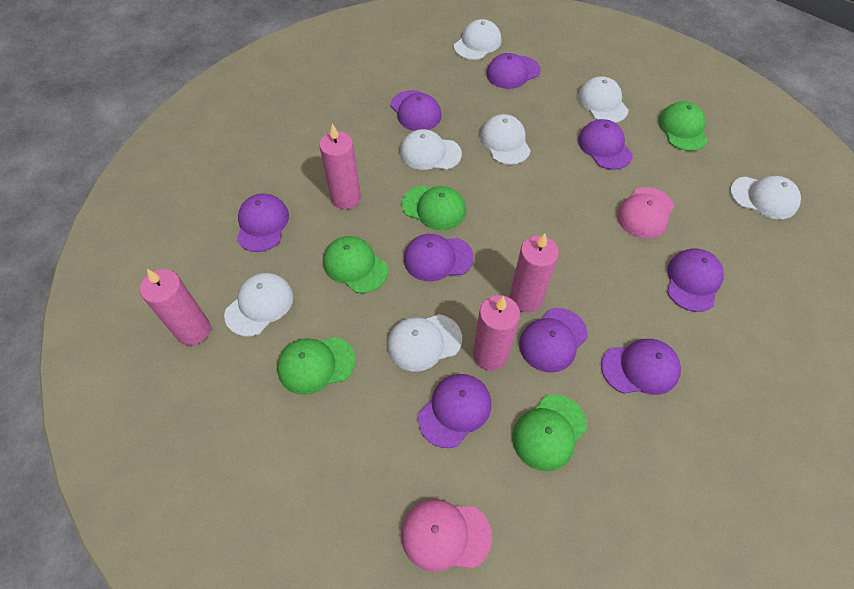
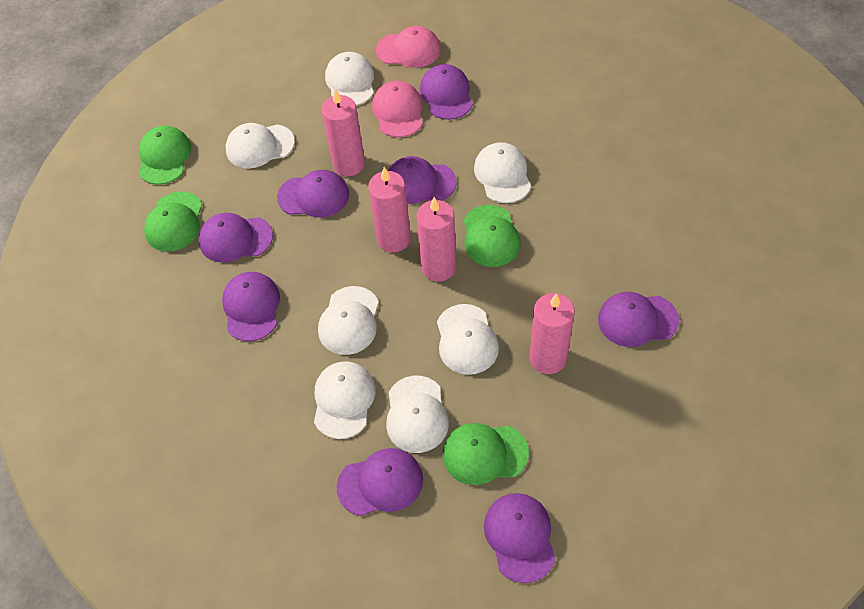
green cap: [277,337,356,395] [323,236,388,293] [402,185,466,230] [512,395,587,471] [658,101,708,151] = 5 -> [139,126,191,185] [144,191,202,252] [443,423,529,485] [464,205,521,267] = 4
purple cap: [237,193,289,252] [391,90,442,131] [404,234,474,281] [418,374,491,448] [486,53,541,89] [519,308,588,373] [578,119,633,170] [601,339,681,395] [667,249,724,312] = 9 -> [199,213,273,263] [222,272,280,341] [277,170,349,218] [336,448,423,516] [388,156,456,204] [420,64,473,120] [484,493,556,583] [598,292,679,347] = 8

